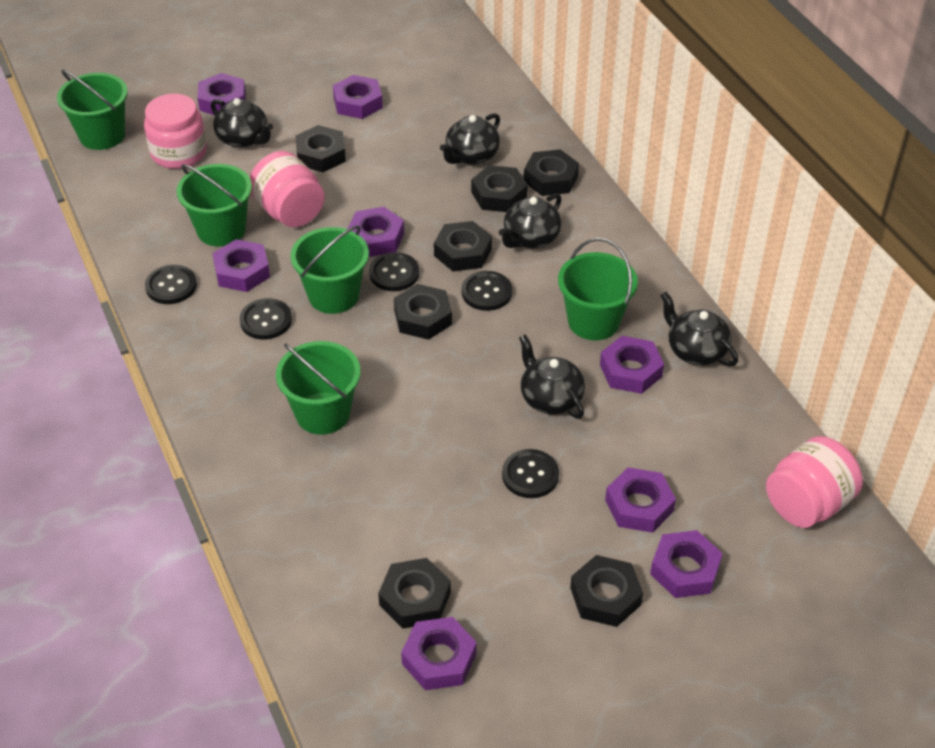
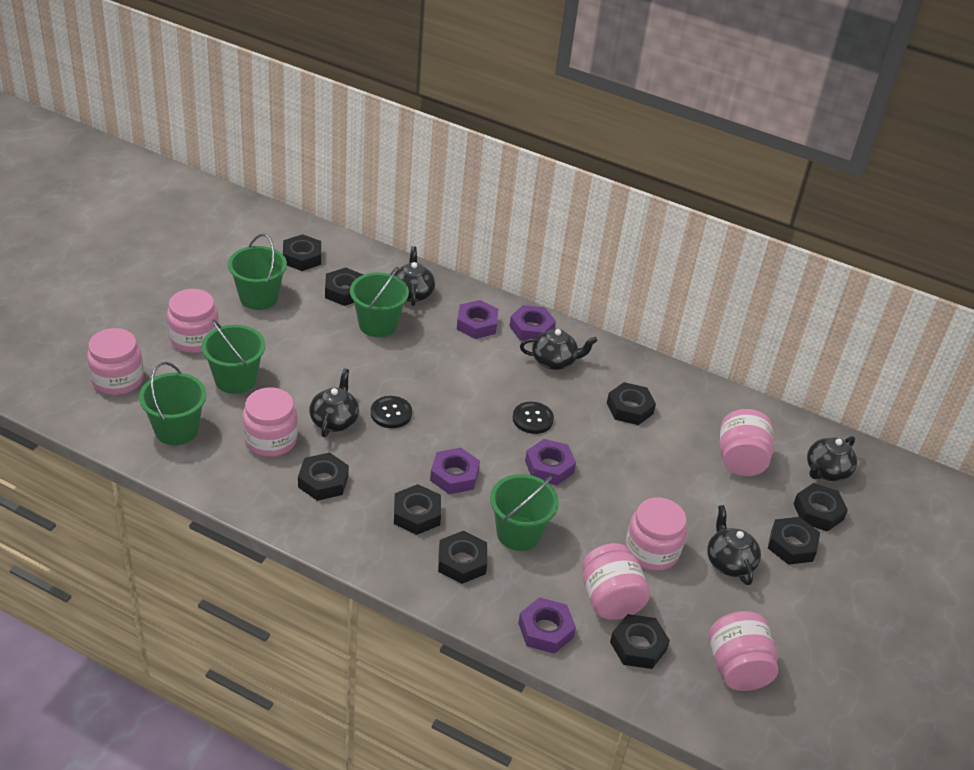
black button: [145,265,197,304] [239,298,292,339] [369,252,419,291] [462,271,512,311] [502,449,559,498] = 5 -> [371,396,412,428] [513,402,554,434] = 2
black nut: [295,125,346,172] [378,558,451,629] [394,284,452,340] [434,221,492,271] [471,165,528,212] [524,149,579,196] [570,555,643,627] = 7 -> [283,234,321,271] [298,453,349,501] [325,268,363,306] [394,484,441,535] [438,531,487,584] [607,382,656,425] [610,614,670,669] [768,517,820,565] [793,483,848,531] = 9
pink jar: [144,94,207,169] [249,151,325,227] [766,436,863,528] = 3 -> [87,328,144,395] [167,289,219,353] [243,387,298,457] [582,543,650,620] [625,497,687,571] [709,611,778,691] [720,409,774,476] = 7
purple nut: [197,73,246,115] [212,239,270,292] [333,75,383,119] [347,207,404,257] [401,617,476,690] [600,336,664,394] [605,467,676,533] [650,530,723,598] = 8 -> [430,448,480,494] [457,300,498,339] [509,305,556,341] [518,597,576,654] [525,439,576,485] = 5

